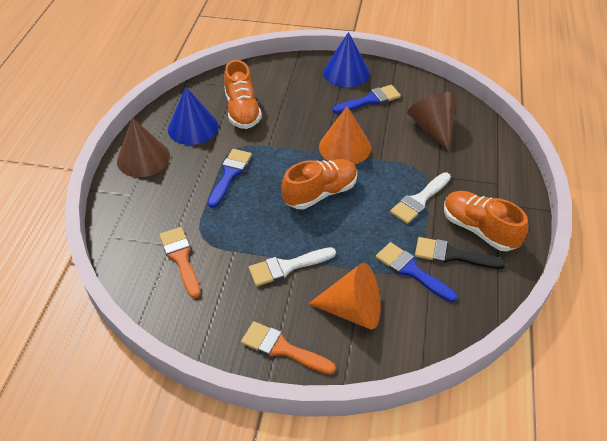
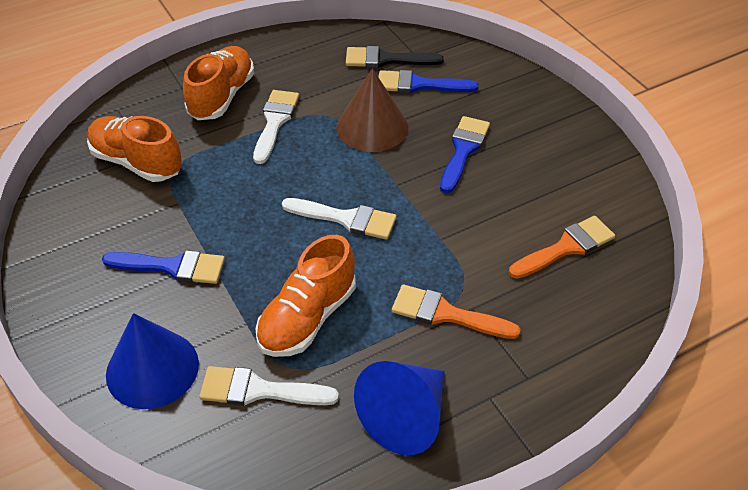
brown cone: [117,117,170,177] [407,92,457,152] = 2 -> [336,68,408,152] = 1
orange cone: [308,263,381,330] [319,106,371,165] = 2 -> none = 0
white brush: [249,247,336,286] [390,172,451,224] = 2 -> [199,366,339,406] [253,90,299,164] [282,198,396,240] = 3

